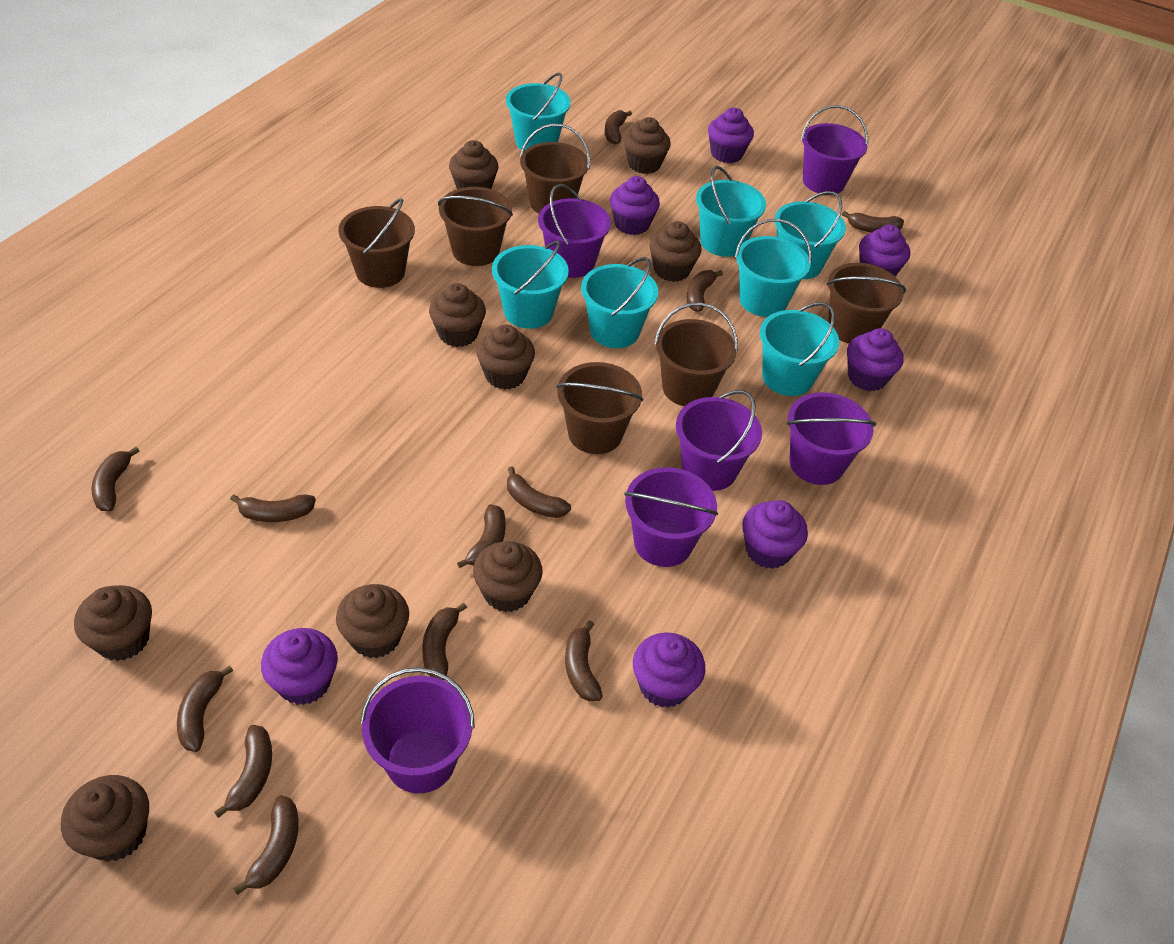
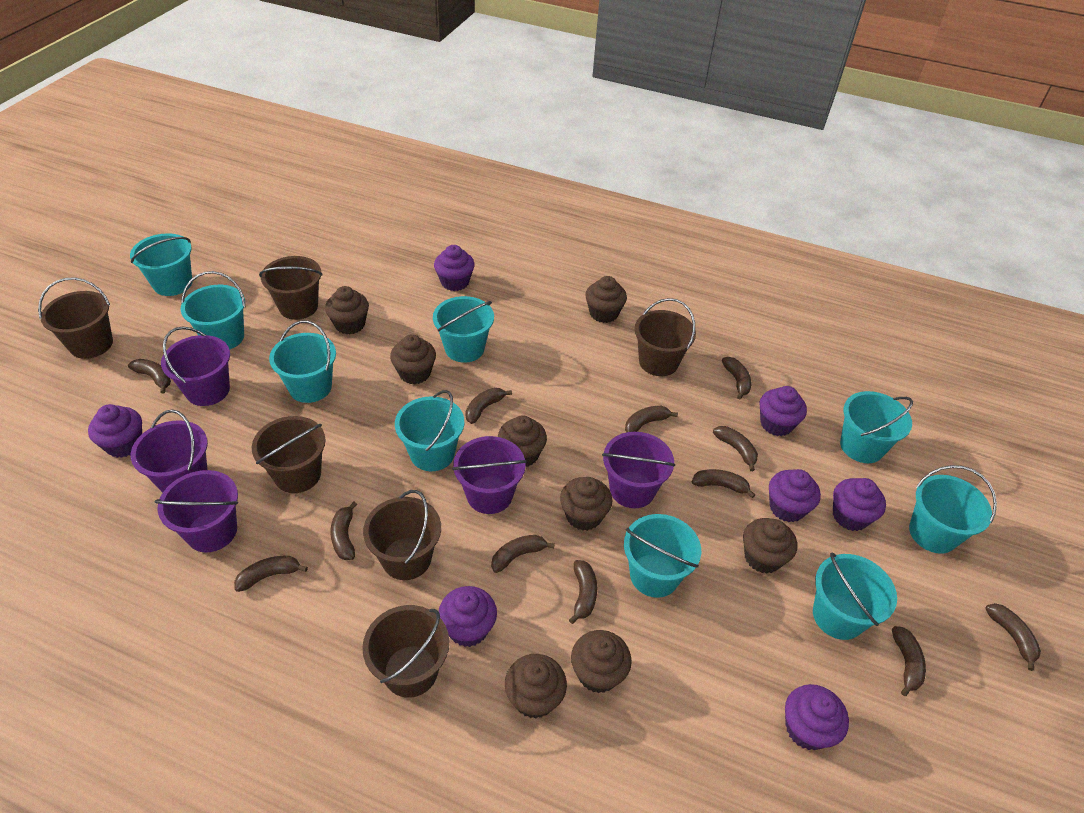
brown cupcake: [61,775,149,862] [74,585,152,661] [336,584,409,658] [429,283,486,347] [449,140,499,189] [473,541,543,612] [476,325,535,390] [624,117,671,174] [649,221,701,282] = 9 -> [325,286,369,334] [390,334,436,384] [498,416,547,467] [505,654,567,719] [560,477,612,531] [571,630,632,693] [585,276,627,323] [743,518,797,574] = 8
purple bucket: [360,667,475,793] [538,184,611,278] [624,467,718,567] [676,390,762,491] [787,392,876,485] [801,105,868,195] = 6 -> [131,410,208,493] [155,470,238,552] [161,327,230,406] [452,436,526,514] [602,432,675,508] = 5
turquoise bucket: [492,240,569,329] [506,73,571,150] [581,257,658,348] [696,166,766,257] [735,219,812,317] [760,302,839,396] [774,191,846,279] = 7 -> [130,233,192,296] [181,271,245,350] [269,321,336,403] [395,390,464,471] [433,296,494,363] [624,514,701,598] [813,552,897,640] [840,391,913,463] [909,465,997,554] = 9

